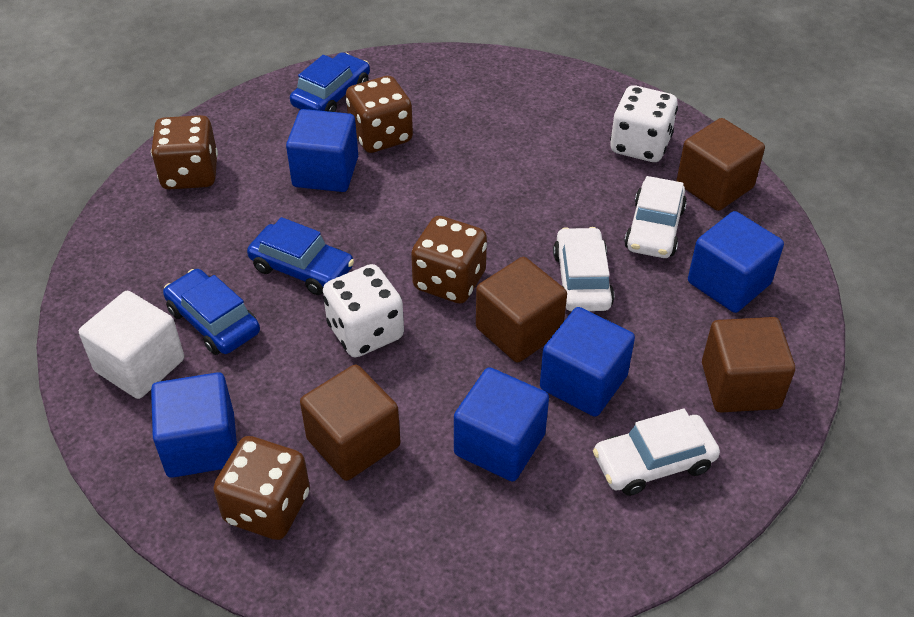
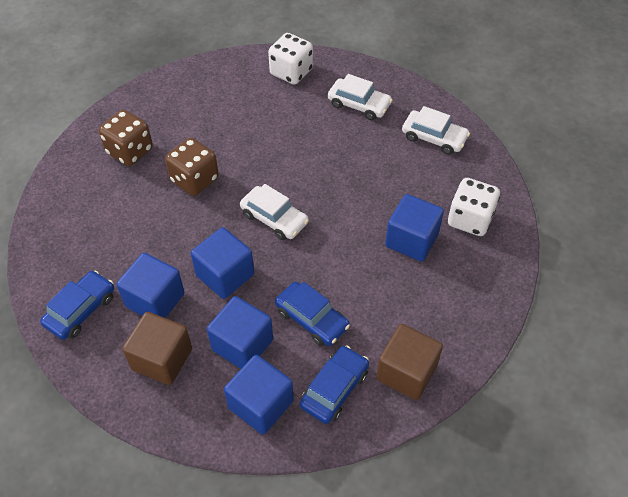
brown cube: [300,364,400,481] [476,257,567,363] [677,118,765,211] [702,317,795,413] = 4 -> [122,312,192,385] [376,324,443,400] = 2
brown dice: [151,115,218,189] [213,436,310,540] [346,76,413,153] [411,216,487,304] = 4 -> [99,110,153,166] [165,138,219,196] = 2
white cube: [79,291,184,399] = 1 -> none = 0

